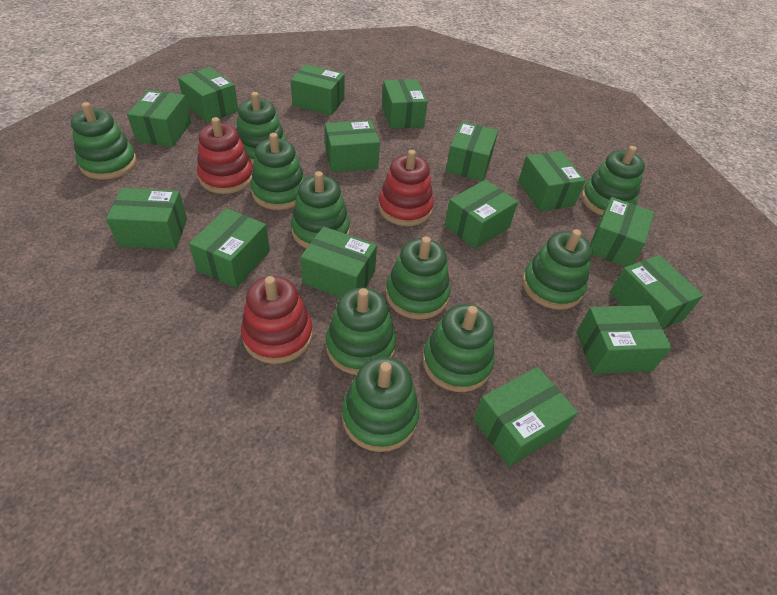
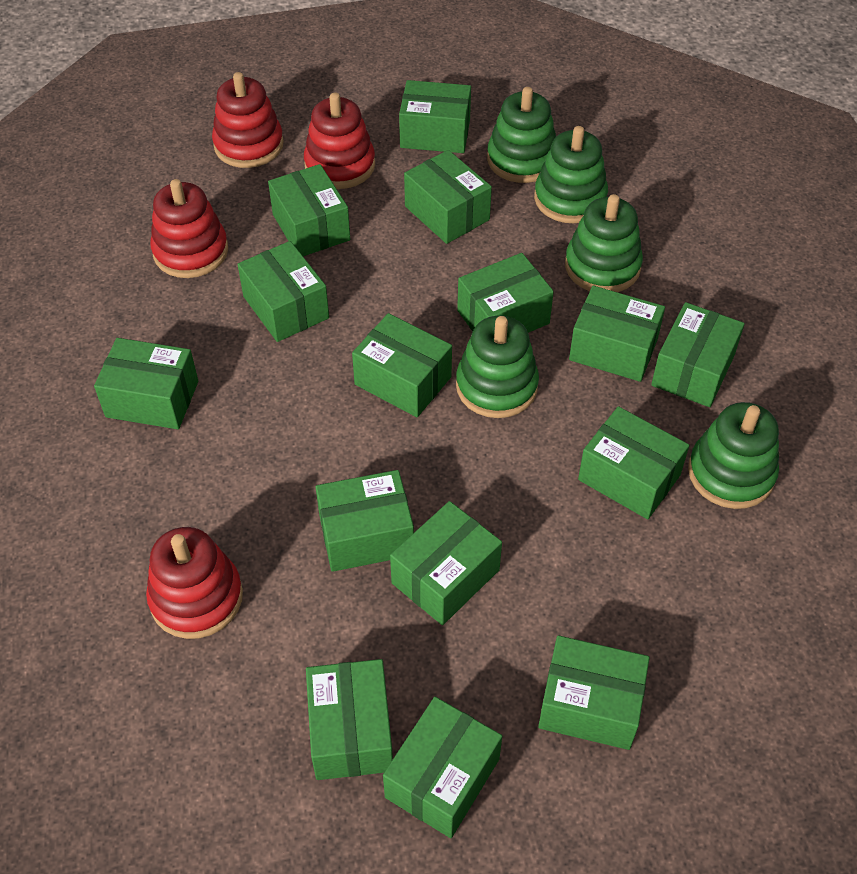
green stacking toy: [71,102,137,180] [236,92,287,165] [250,133,306,210] [291,171,350,248] [326,287,396,375] [342,357,419,452] [386,236,450,320] [423,304,494,392] [522,229,593,310] [582,146,645,216] = 10 -> [456,316,539,418] [487,87,556,183] [534,126,608,223] [565,194,643,292] [688,402,779,509] = 5
red stacking toy: [197,117,253,194] [241,276,313,364] [378,150,434,226] = 3 -> [146,527,243,639] [150,179,228,278] [212,72,284,168] [304,93,375,189] = 4

